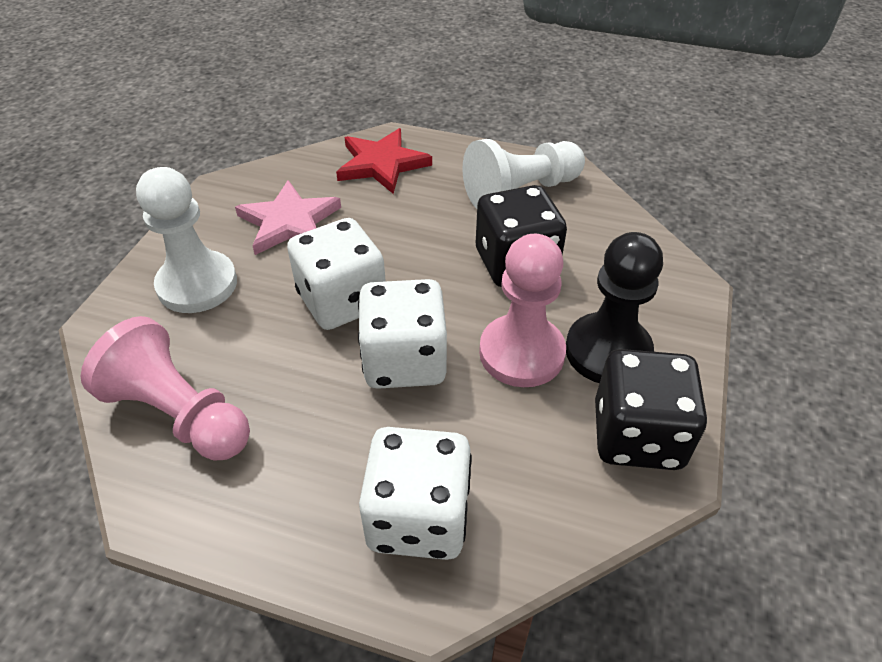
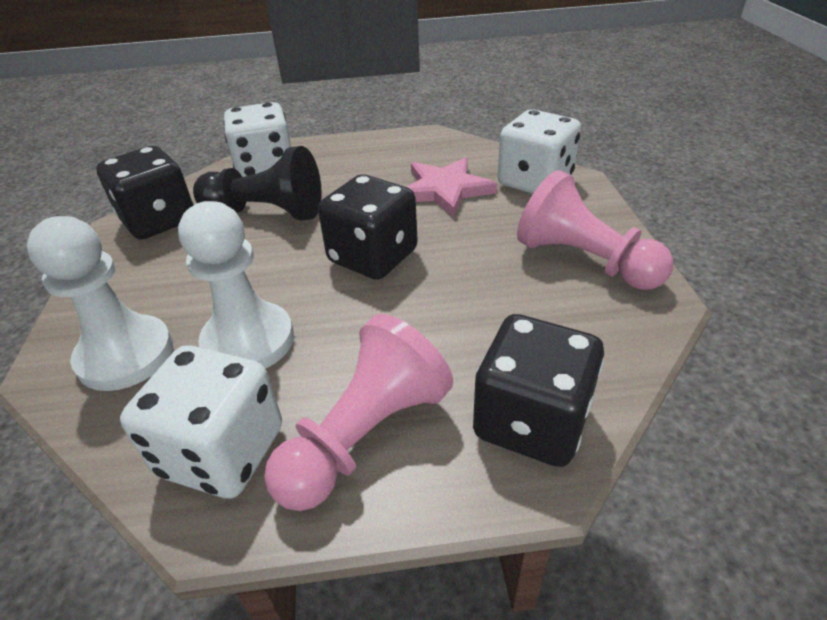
black dice: [476,185,567,287] [595,349,707,470] = 2 -> [96,146,194,240] [318,174,418,280] [473,314,604,467] = 3
red star: [336,128,432,194] = 1 -> none = 0

